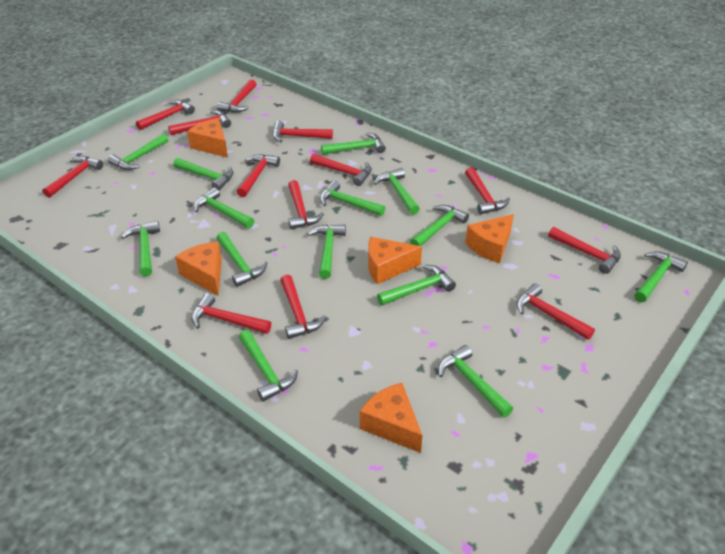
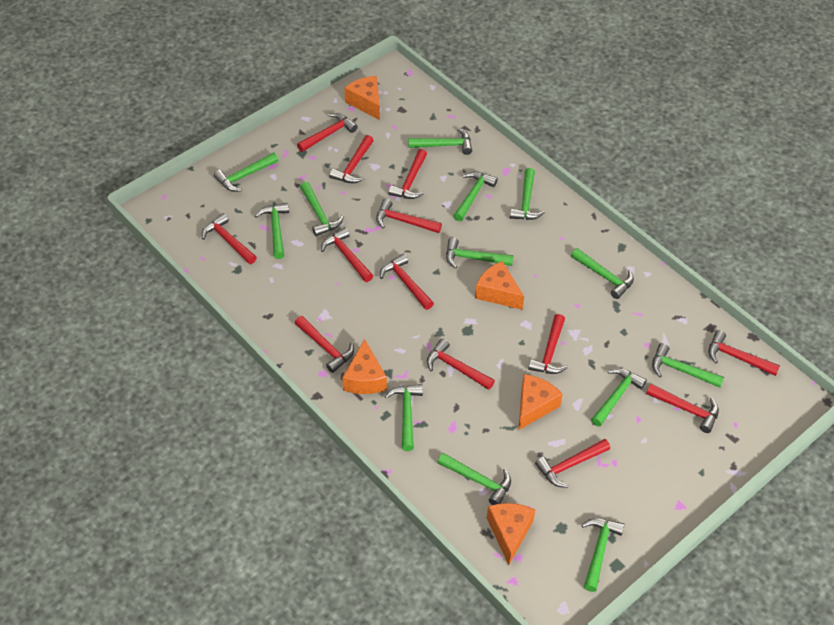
green hammer: [108,133,168,170] [121,221,160,277] [173,158,234,190] [194,188,254,228] [216,232,267,287] [239,330,298,402] [308,224,346,279] [320,180,385,216] [321,132,386,155] [374,168,420,215] [377,265,456,306] [410,205,469,246] [438,345,513,418] [634,251,688,302] = 14 -> [214,152,278,192] [255,203,289,259] [300,182,344,237] [384,384,423,451] [408,128,472,155] [438,453,511,505] [446,237,514,269] [453,172,498,221] [510,168,545,220] [571,248,634,299] [581,518,625,592] [591,368,647,427] [652,343,724,388] = 13

